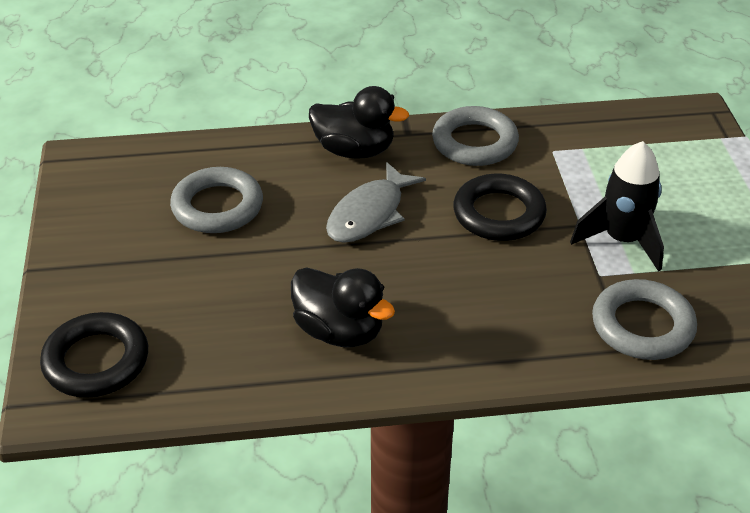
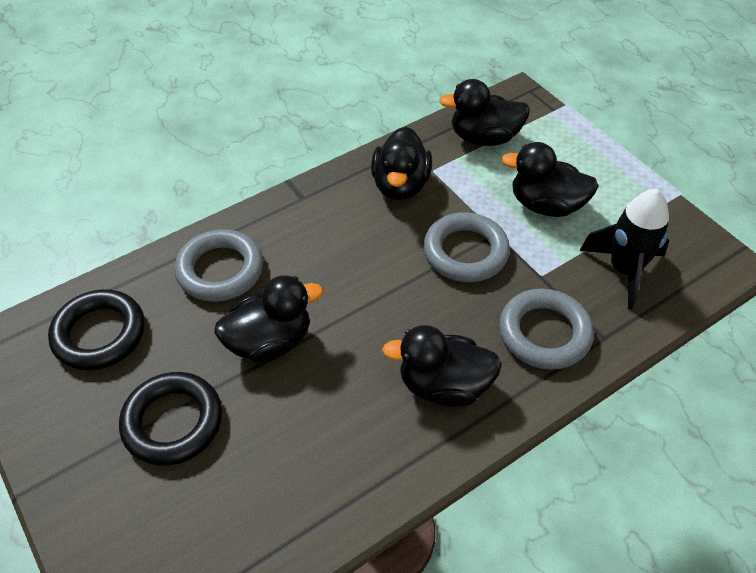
black duck: [291,267,395,347] [309,86,409,159] = 2 -> [214,275,323,363] [371,127,432,200] [382,325,502,407] [439,79,530,146] [501,142,599,217] = 5
grey fish: [326,162,426,243] = 1 -> none = 0

